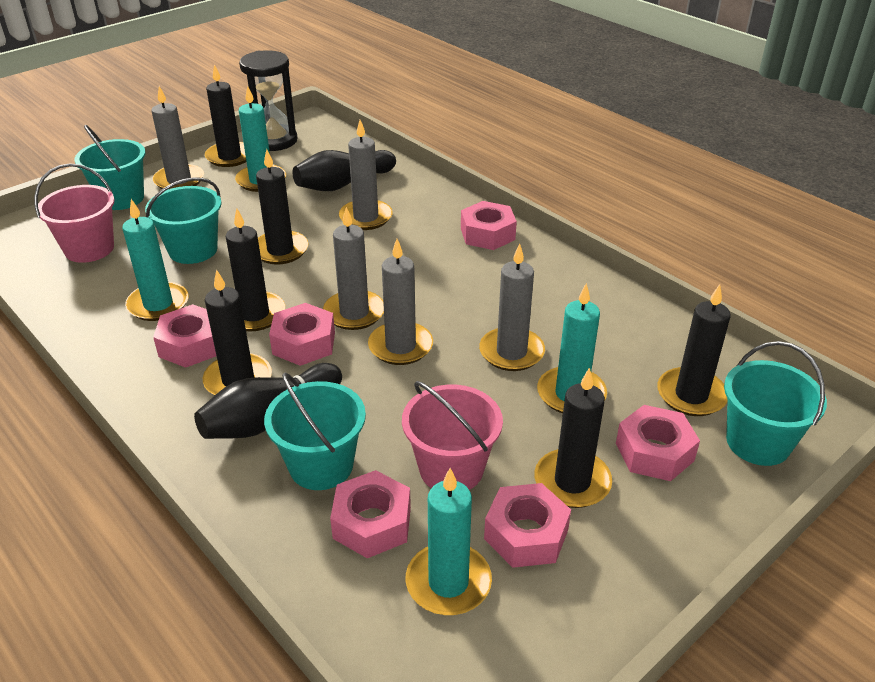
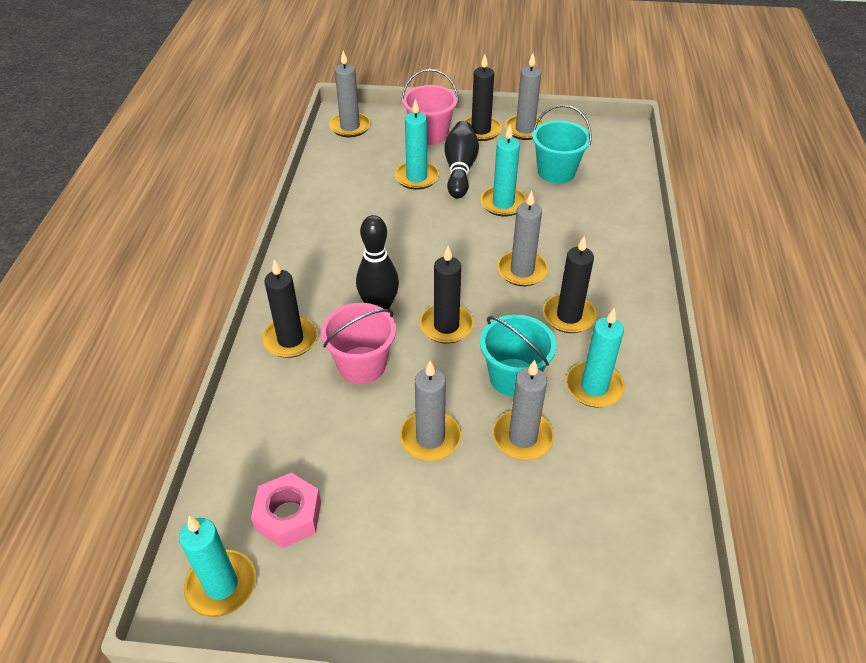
black candle: [203,269,272,395] [205,64,246,167] [226,208,285,332] [256,149,309,264] [534,368,612,508] [657,284,731,416] = 6 -> [262,259,318,358] [419,246,474,343] [464,55,502,141] [543,235,597,333] = 4
black hourglass: [239,50,297,151] = 1 -> none = 0
pink nut: [153,304,216,368] [269,303,335,366] [330,470,411,558] [461,201,517,250] [484,483,571,568] [616,405,700,481] = 6 -> [251,473,321,548] = 1
turquoise bucket: [74,125,145,210] [145,177,222,264] [264,373,366,490] [724,341,827,466] = 4 -> [480,314,556,397] [532,105,592,184] = 2

